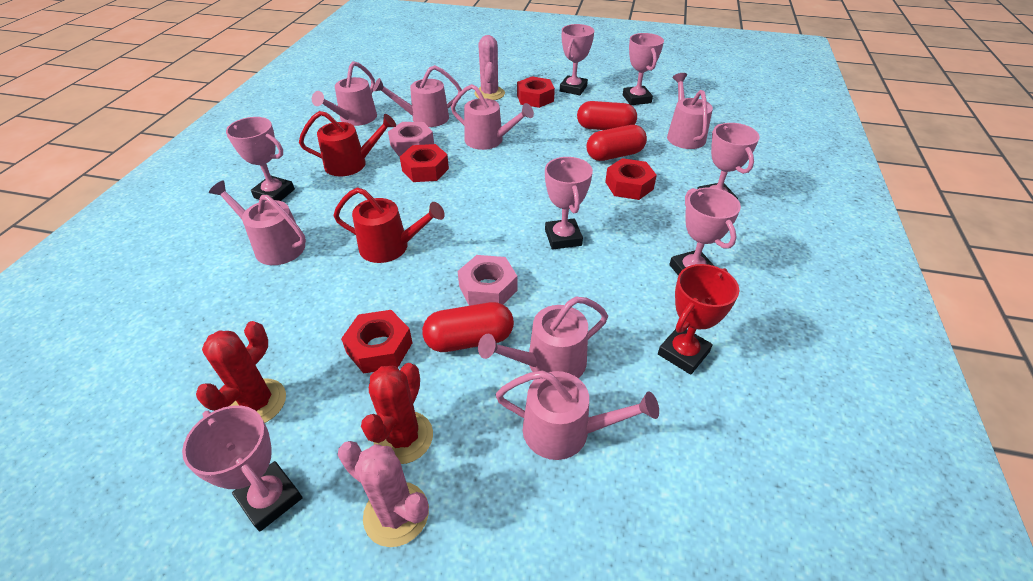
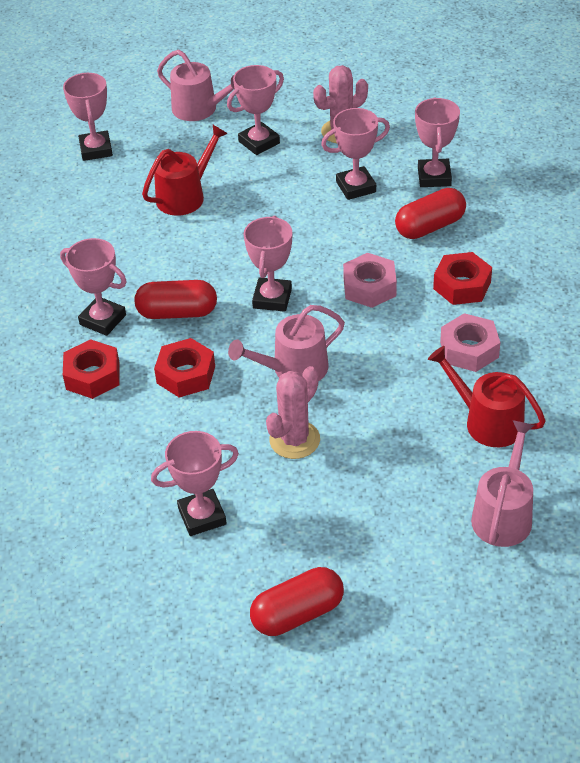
pink watering can: [209,180,306,265] [312,61,377,126] [373,65,462,127] [451,84,534,150] [478,297,608,378] [496,370,659,460] [667,73,713,149] = 7 -> [157,50,235,121] [228,305,345,381] [471,420,535,547] = 3
red cactus: [196,321,286,423] [361,363,433,464] = 2 -> none = 0
red nut: [341,310,413,374] [400,144,449,182] [517,76,555,108] [605,158,657,200] = 4 -> [63,339,120,399] [154,338,215,398] [433,252,492,305] = 3
red trophy: [658,264,739,375] = 1 -> none = 0

